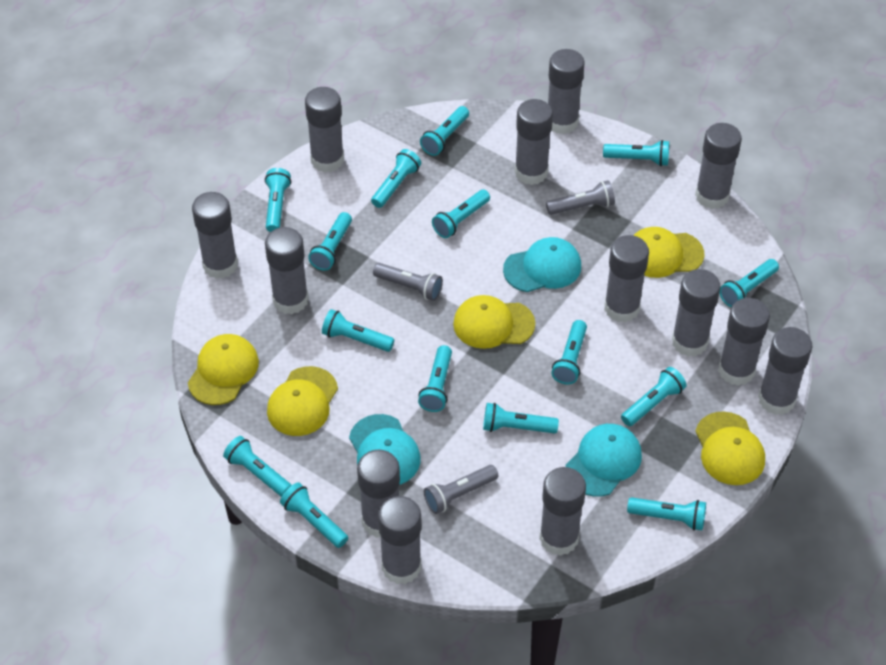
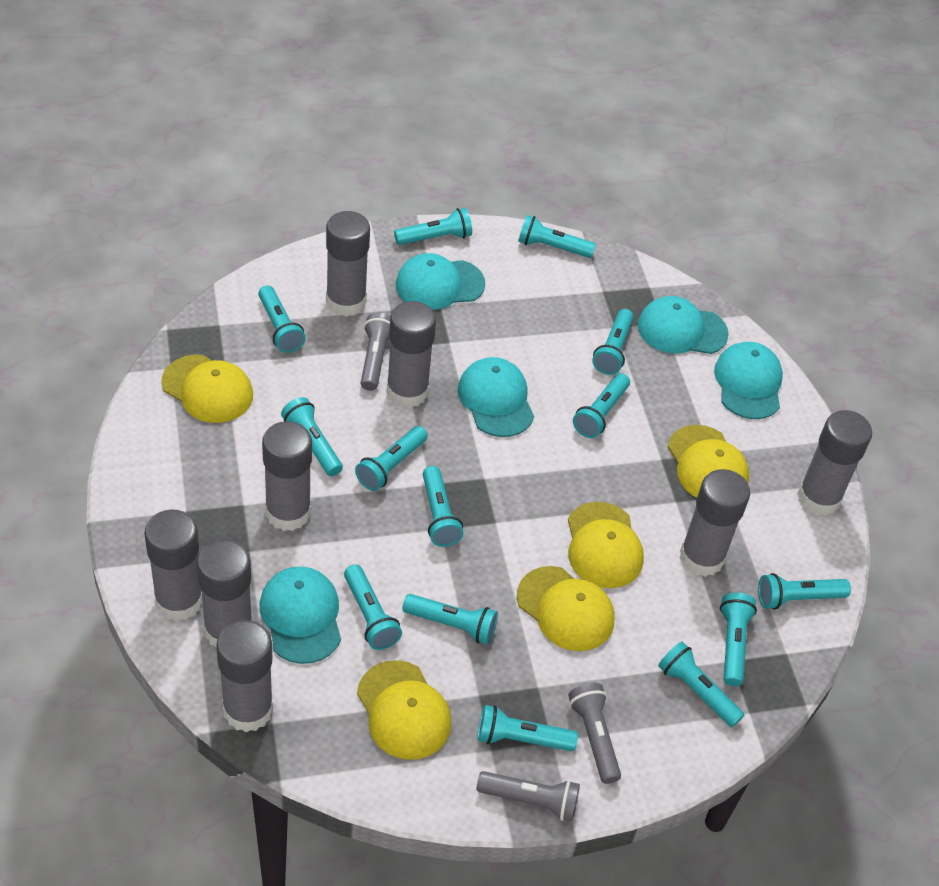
grey glue stick: [192,192,238,279] [265,227,309,314] [305,87,344,173] [357,450,400,538] [378,496,421,584] [515,99,553,185] [539,467,586,556] [548,49,585,134] [604,235,649,323] [672,269,720,357] [695,123,742,209] [718,298,770,386] [758,327,812,415] = 13 -> [144,509,203,621] [197,540,252,647] [216,620,273,732] [262,421,312,531] [326,211,370,317] [386,301,436,408] [680,469,750,577] [797,410,872,516] = 8
turquoise cap: [349,414,421,485] [503,237,581,292] [565,424,642,497] = 3 -> [260,567,341,664] [396,253,485,310] [458,357,534,437] [638,296,729,354] [714,342,783,419] = 5
turquoise flashlight: [223,436,292,497] [265,168,291,232] [280,482,348,548] [308,212,352,271] [322,309,394,352] [371,149,421,208] [418,345,452,412] [420,106,469,156] [432,190,490,238] [483,403,559,434] [551,320,587,384] [603,140,669,166] [621,367,687,426] [627,497,706,531] [720,259,779,307] = 15 -> [258,285,306,353] [281,397,343,476] [344,564,402,650] [355,426,428,491] [394,208,472,245] [402,594,498,645] [423,466,463,547] [477,705,578,751] [518,215,596,258] [573,373,630,438] [592,309,634,375] [658,641,744,727] [720,593,757,686] [758,573,851,610] = 14

